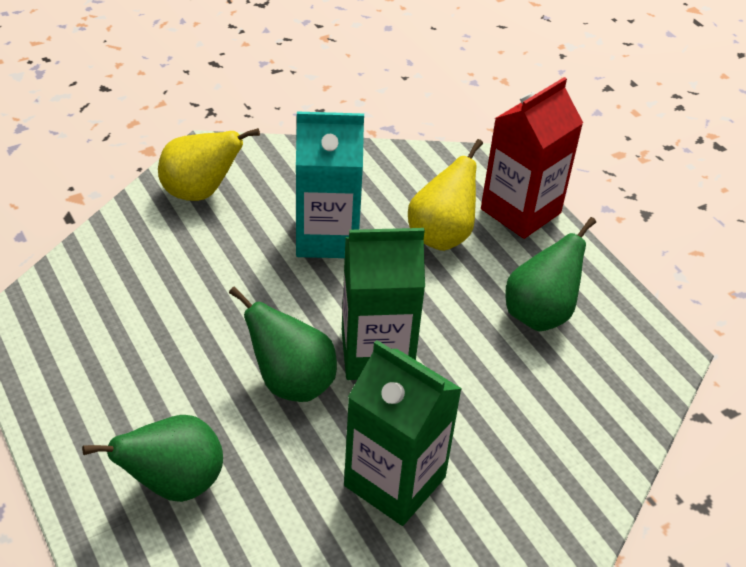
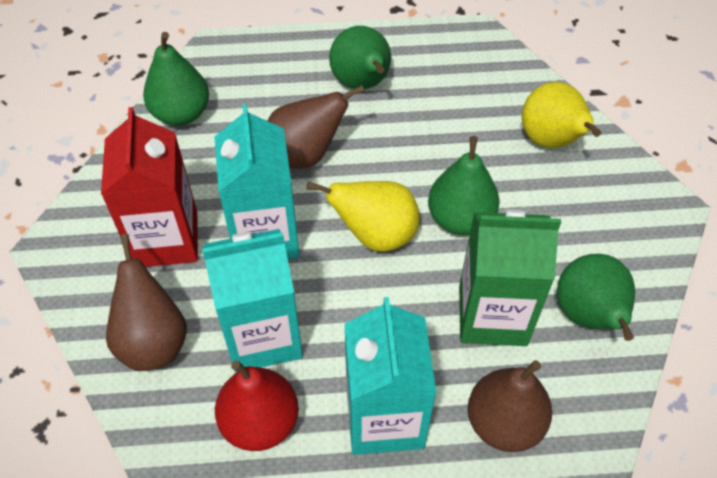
brown pear: none = 0 -> [106,234,187,371] [267,85,365,169] [468,360,552,452] = 3
green carton: [342,228,425,380] [344,340,462,526] = 2 -> [459,210,561,346] = 1
green pear: [82,415,223,502] [229,286,337,402] [505,217,596,332] = 3 -> [143,32,209,126] [329,26,391,89] [428,136,500,235] [557,254,635,341] = 4
red pear: none = 0 -> [215,360,299,451] = 1
turquoise carton: [296,111,364,258] = 1 -> [202,229,303,373] [214,104,300,259] [345,297,436,455] = 3

